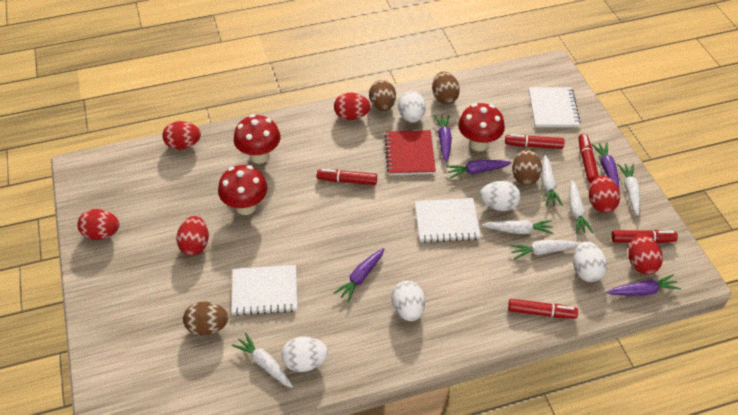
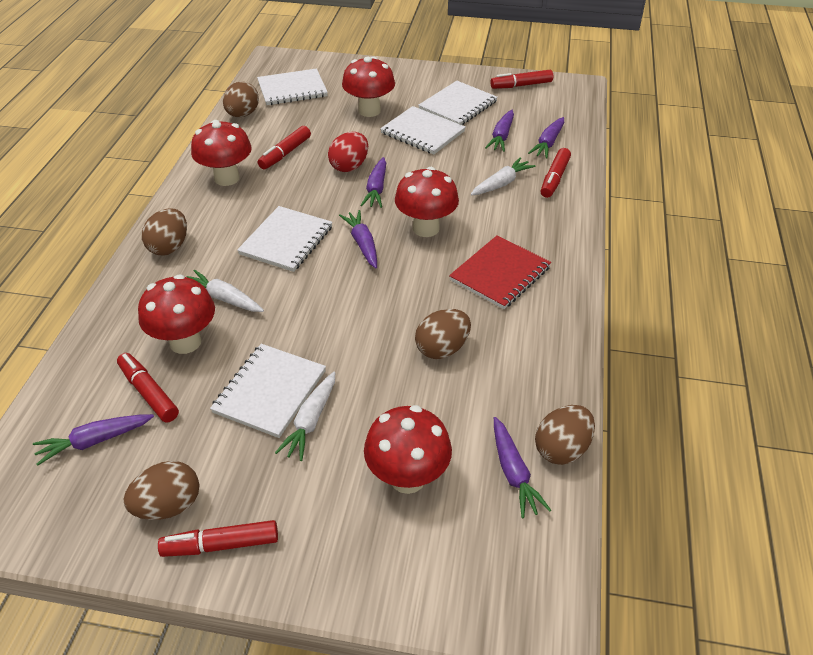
brown egg: [183,302,229,336] [369,80,396,111] [432,72,460,104] [512,149,542,185] = 4 -> [124,461,199,520] [142,208,187,255] [223,81,259,117] [415,309,471,359] [535,405,595,465] = 5
purple carrot: [334,248,384,302] [434,115,452,162] [446,160,512,179] [591,142,619,188] [606,274,681,296] = 5 -> [33,414,154,466] [339,210,377,268] [360,157,386,208] [485,110,514,152] [494,417,551,519] [528,117,564,159] = 6
red egg: [78,209,119,240] [162,121,201,150] [176,216,209,255] [334,93,371,120] [589,175,620,213] [629,234,663,274] = 6 -> [328,132,368,172] = 1
red mushroom: [218,165,268,215] [234,114,281,164] [458,103,505,151] = 3 -> [138,274,215,354] [191,120,252,186] [342,56,395,117] [364,405,452,494] [395,167,459,237] = 5
white carrot: [232,333,293,388] [482,220,554,234] [509,240,580,260] [542,155,563,206] [569,180,593,234] [617,164,640,216] = 6 -> [187,270,264,312] [275,372,335,461] [471,157,536,196] = 3
white egg: [282,337,328,372] [392,281,425,321] [398,91,426,122] [480,181,521,211] [573,241,607,282] = 5 -> none = 0
white notebook: [231,265,297,316] [415,198,481,243] [529,87,581,127] = 3 -> [210,344,326,438] [237,206,333,272] [257,68,328,105] [380,106,466,155] [418,81,498,125] = 5

